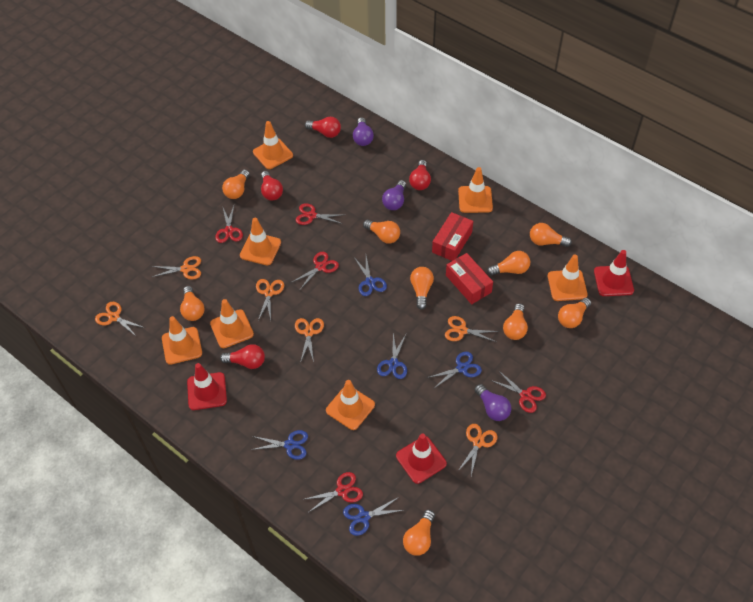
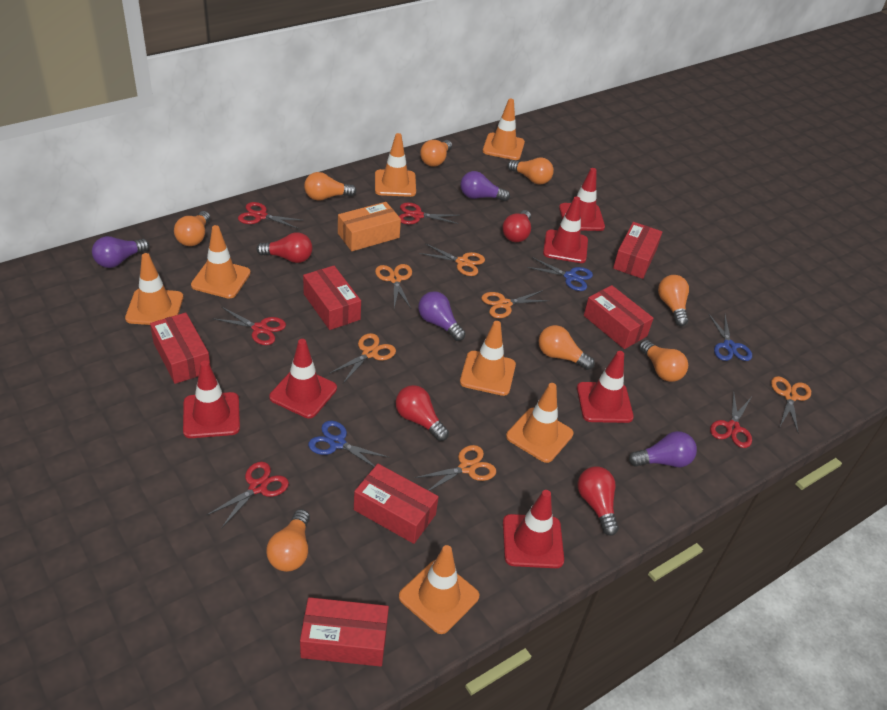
blue scissors: [251,430,308,460] [343,497,403,536] [354,256,387,296] [377,333,407,379] [426,352,482,389] = 5 -> [308,421,390,467] [527,257,593,291] [709,314,752,361] = 3
orange box: none = 0 -> [338,202,401,251] = 1
orange light bulb: [180,286,205,321] [222,170,250,199] [363,220,400,243] [403,510,435,556] [410,267,434,310] [487,251,530,276] [503,303,528,340] [530,223,572,247] [558,298,591,328] = 9 -> [174,211,210,246] [266,509,310,572] [304,172,356,201] [420,140,452,167] [507,157,554,185] [539,325,595,370] [639,340,688,382] [658,275,689,326] = 8
purple light bulb: [353,117,374,146] [382,180,406,210] [475,384,511,421] = 3 -> [92,236,149,268] [418,291,466,341] [460,171,510,201] [629,431,697,467] = 4
red box: [432,212,473,261] [446,253,493,304] = 2 -> [150,313,210,384] [300,597,389,667] [303,266,361,330] [354,464,439,544] [584,285,654,349] [613,222,662,279] = 6
red traffic cone: [187,363,227,410] [396,433,447,484] [594,250,634,296] = 3 -> [183,361,240,438] [269,339,337,418] [503,490,564,568] [543,196,588,263] [559,168,605,231] [577,351,634,423] = 6

